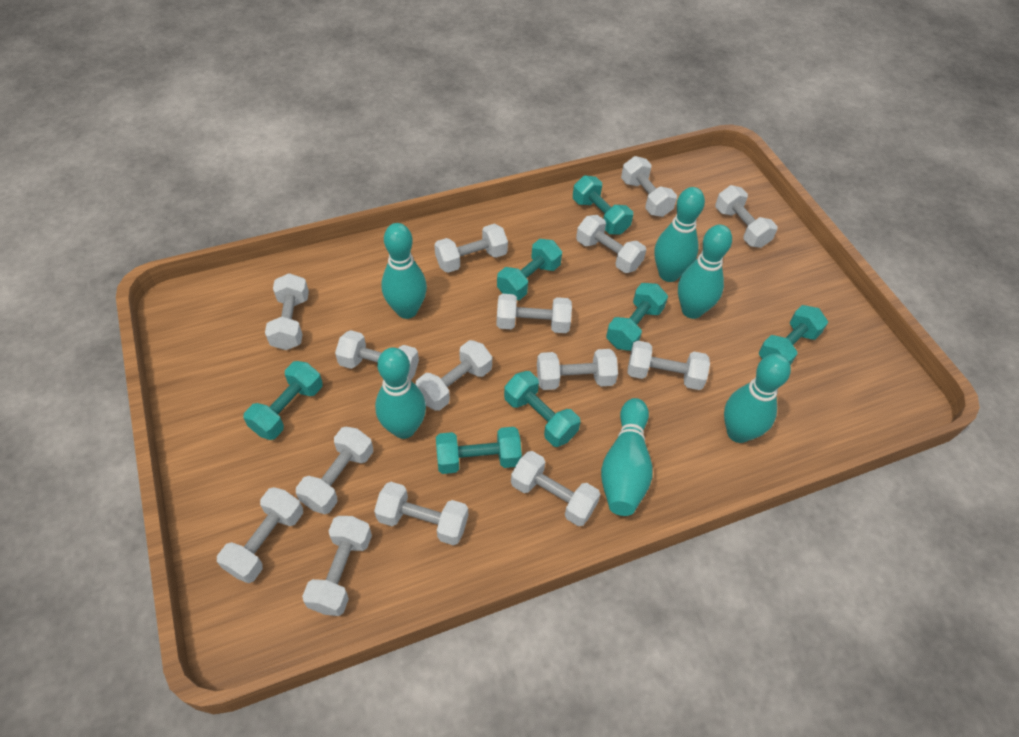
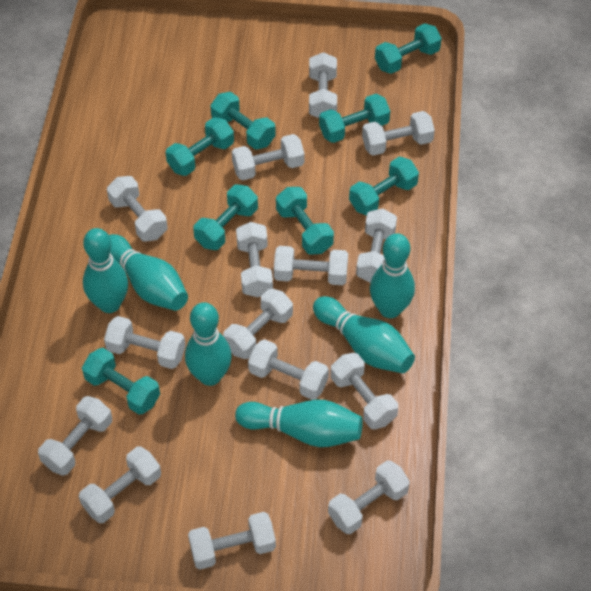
turquoise dumbbell: [243,361,323,440] [436,427,522,474] [497,239,562,300] [504,371,581,447] [573,176,633,235] [606,283,668,351] [759,305,828,365] = 7 -> [82,348,160,415] [166,117,234,176] [193,184,258,250] [210,92,276,150] [276,187,334,255] [319,94,390,143] [349,157,419,215] [375,23,442,74] = 8

